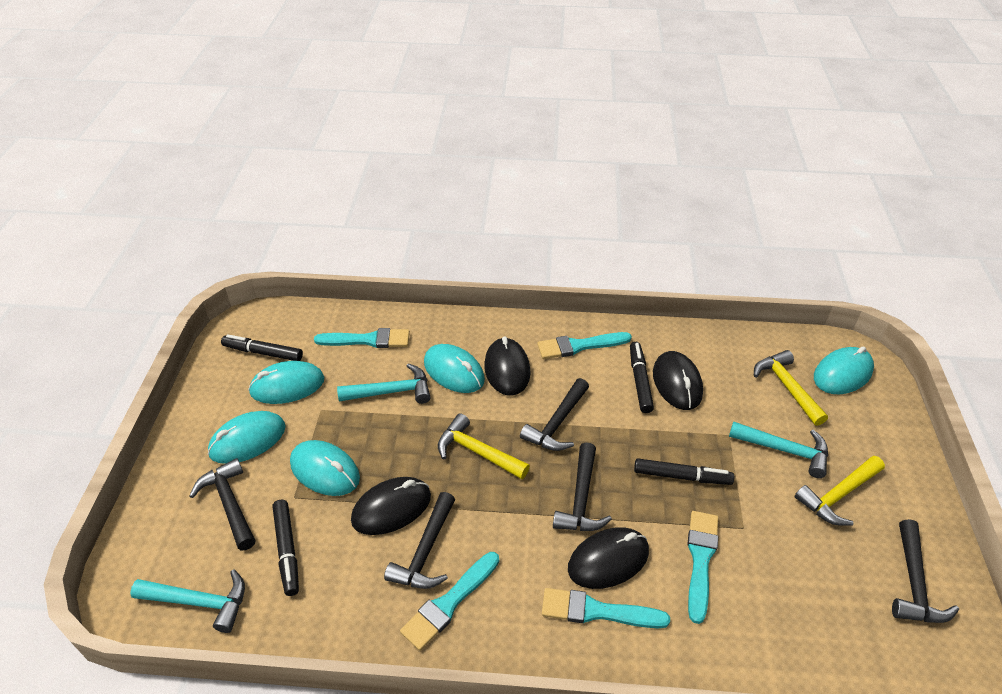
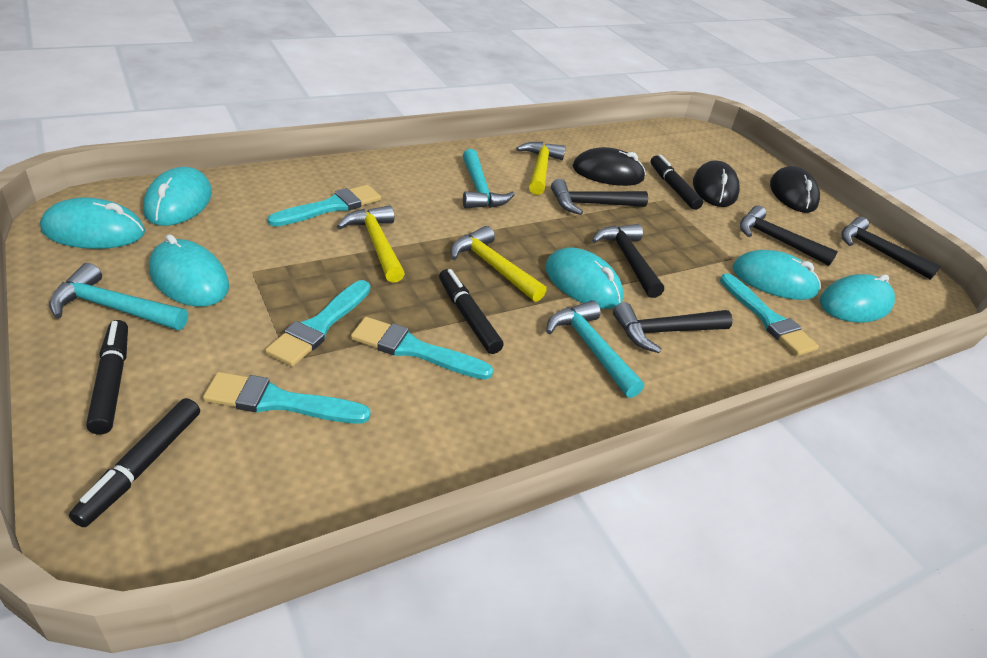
black mouse: [351,477,431,535] [484,336,531,396] [568,527,649,589] [653,351,703,410] = 4 -> [572,147,646,186] [693,160,740,207] [770,166,820,213] = 3
turquoise mouse: [208,411,286,464] [248,361,324,404] [290,440,360,496] [424,344,485,393] [814,346,874,394] = 5 -> [40,197,145,249] [143,167,212,226] [149,234,229,307] [545,248,624,309] [732,250,821,300] [820,274,895,323] = 6

